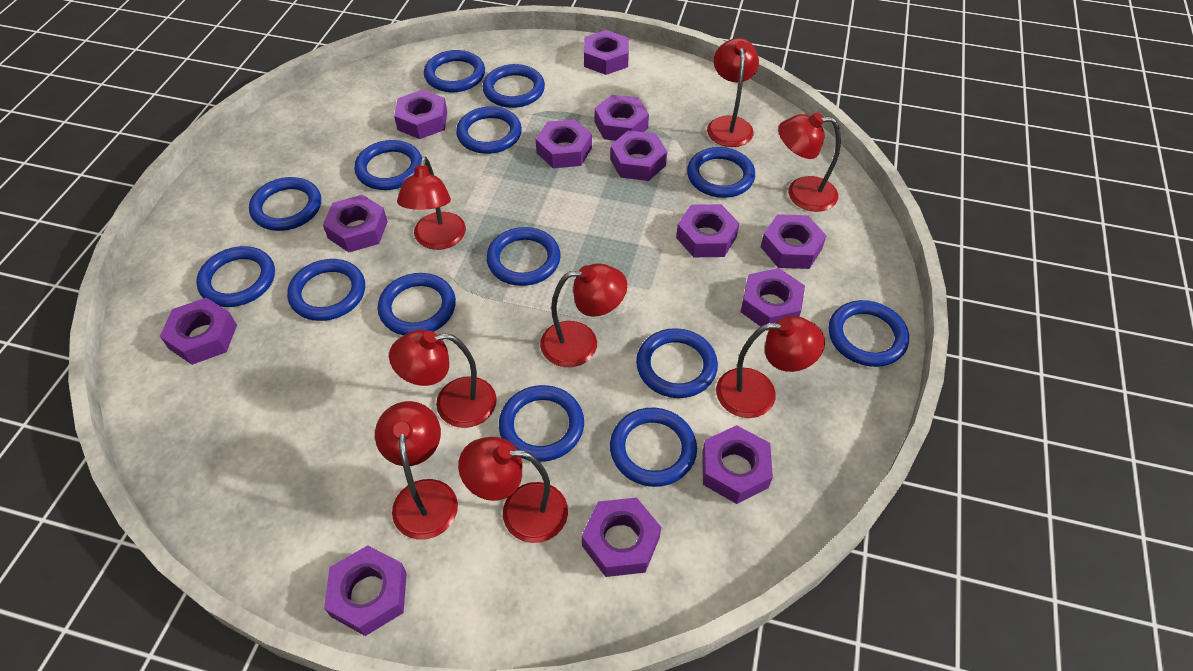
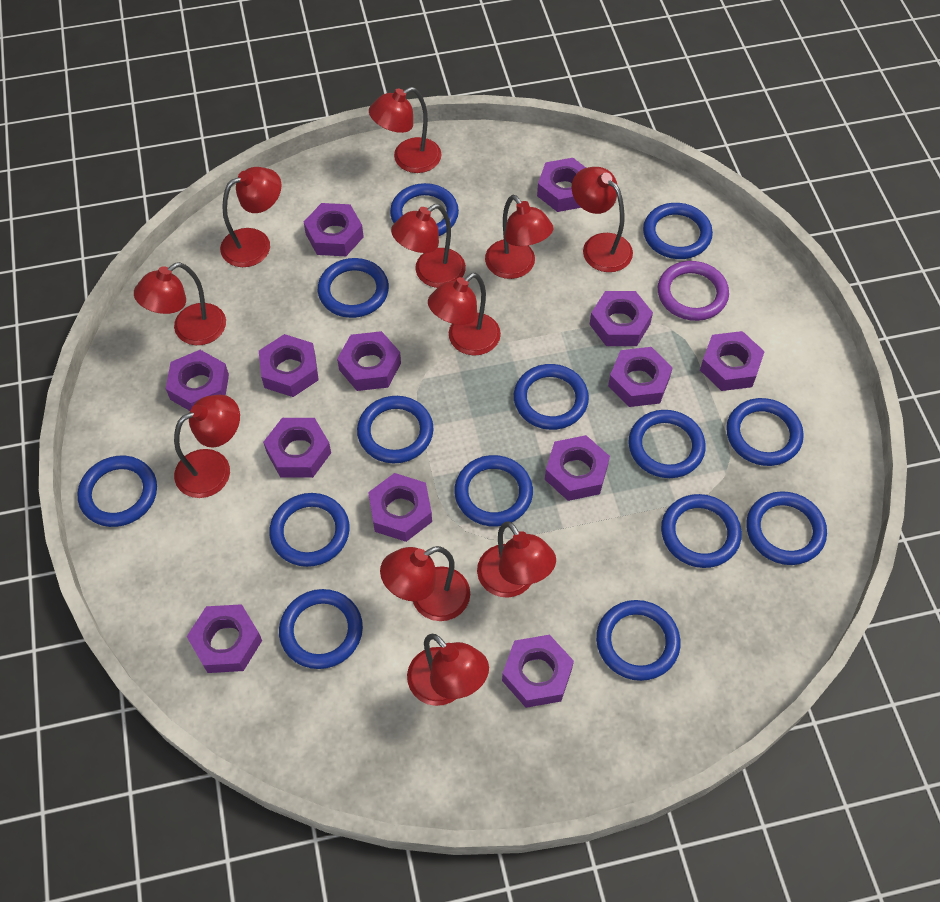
purple ring: none = 0 -> [658,261,729,321] = 1
red lamp: [375,401,458,540] [389,330,497,428] [397,157,466,250] [458,437,568,543] [540,263,627,367] [707,38,759,147] [716,316,825,418] [778,113,841,212] = 8 -> [134,262,226,345] [174,395,240,498] [220,167,281,267] [369,87,442,173] [380,546,470,621] [391,204,466,288] [407,634,489,706] [428,273,501,356] [477,522,556,598] [485,195,553,279] [572,167,633,272] = 11

